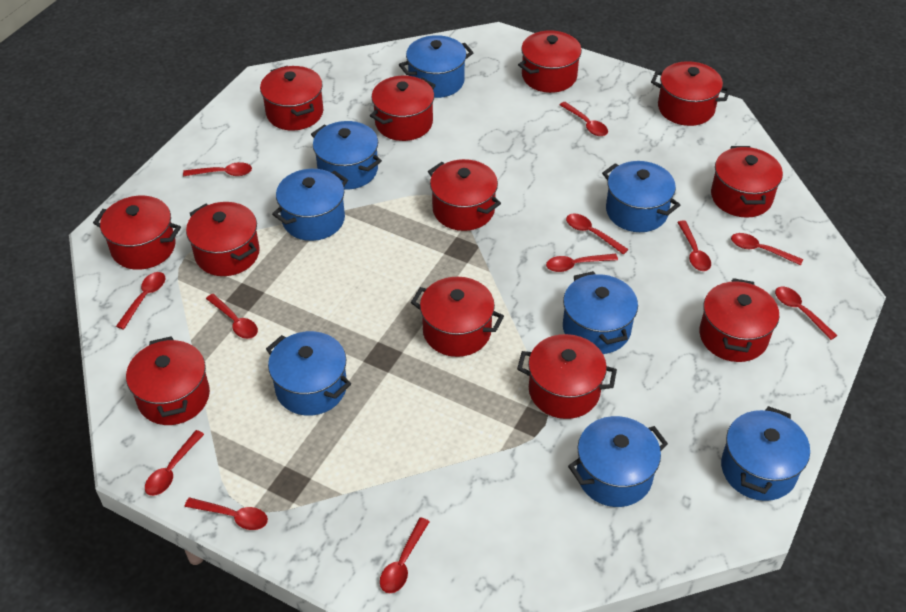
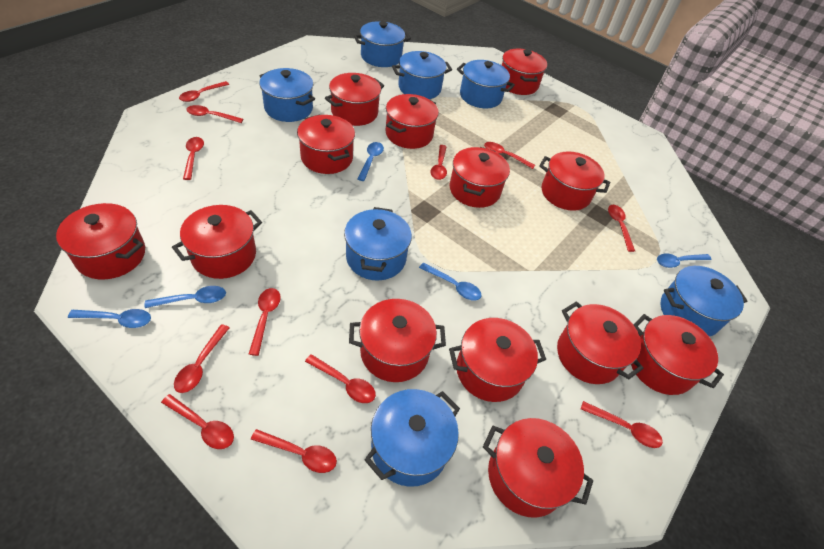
blue pot: [266,331,351,416] [272,169,348,241] [311,121,382,190] [399,35,474,98] [563,271,638,354] [568,416,668,507] [602,161,680,232] [721,406,810,501] = 8 -> [259,68,315,122] [344,207,412,280] [354,21,411,67] [365,389,460,487] [392,51,452,99] [457,60,515,108] [660,266,747,337] = 7
blue spoon: none = 0 -> [68,309,151,328] [145,286,226,308] [357,142,384,181] [419,263,482,301] [657,254,712,268] = 5
red pot: [93,196,181,270] [126,336,210,425] [186,202,260,276] [260,66,324,131] [370,76,436,141] [411,277,504,357] [428,159,501,231] [517,334,617,419] [518,30,584,93] [651,61,731,126] [699,278,779,362] [711,146,783,218] = 12 -> [56,203,145,280] [172,205,262,279] [297,115,355,174] [325,73,384,126] [349,299,446,382] [386,94,439,149] [449,318,546,402] [450,147,510,208] [483,418,593,518] [502,49,547,95] [539,151,610,211] [557,301,644,384] [631,314,724,395] = 13

